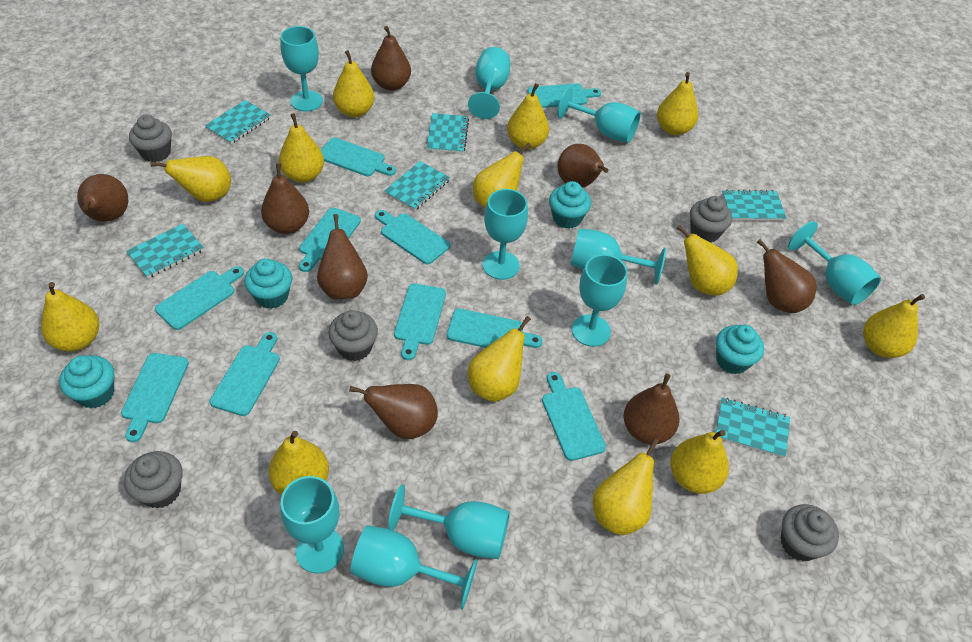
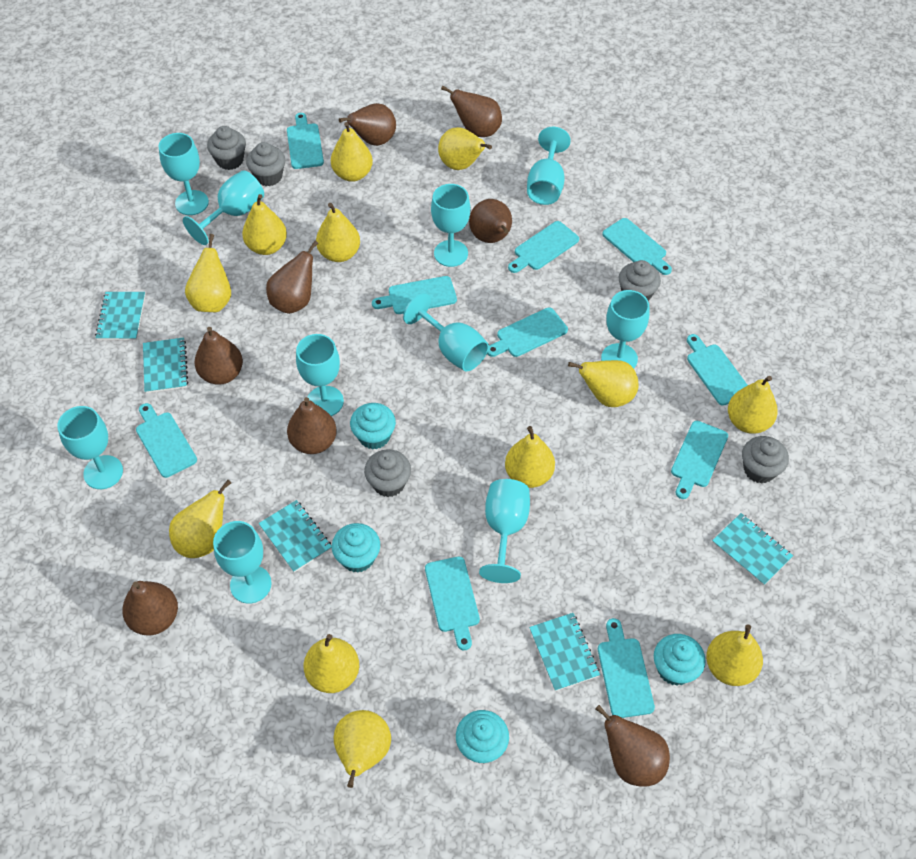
turquoise notebook: [126,224,204,278] [205,100,271,144] [384,161,450,211] [426,113,469,154] [715,397,790,458] [722,190,786,221] = 6 -> [95,292,145,340] [143,337,188,393] [259,500,332,573] [529,613,600,691] [712,513,793,586] = 5
yellow pear: [41,282,99,352] [151,156,231,202] [268,431,329,495] [279,113,324,183] [333,50,375,118] [468,316,531,402] [473,143,531,208] [507,83,549,150] [593,438,659,535] [657,72,698,135] [670,430,729,494] [676,225,738,296] [863,294,925,358] = 13 -> [169,480,231,558] [185,234,231,312] [242,194,287,255] [303,634,359,693] [316,203,360,262] [331,122,373,182] [333,710,391,788] [438,127,492,170] [505,426,555,488] [568,360,639,407] [706,624,763,686] [728,376,778,434] = 12

